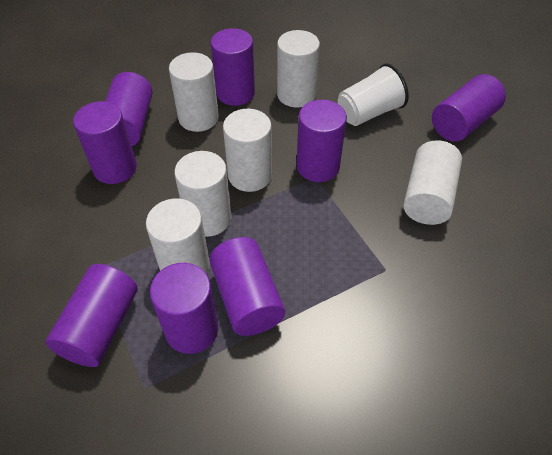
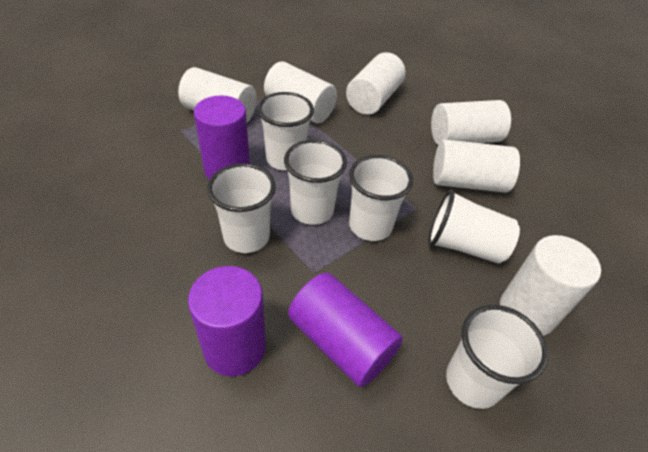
purple cylinder: [45,264,138,367] [73,101,137,184] [105,72,153,146] [150,263,218,354] [209,237,285,336] [211,28,255,106] [297,100,347,182] [432,74,506,142] = 8 -> [188,266,266,376] [194,96,250,180] [288,273,403,387] = 3
white cup: [338,63,409,126] = 1 -> [207,163,276,253] [257,92,314,171] [284,140,347,225] [349,155,413,241] [428,189,520,264] [446,305,548,409] = 6

